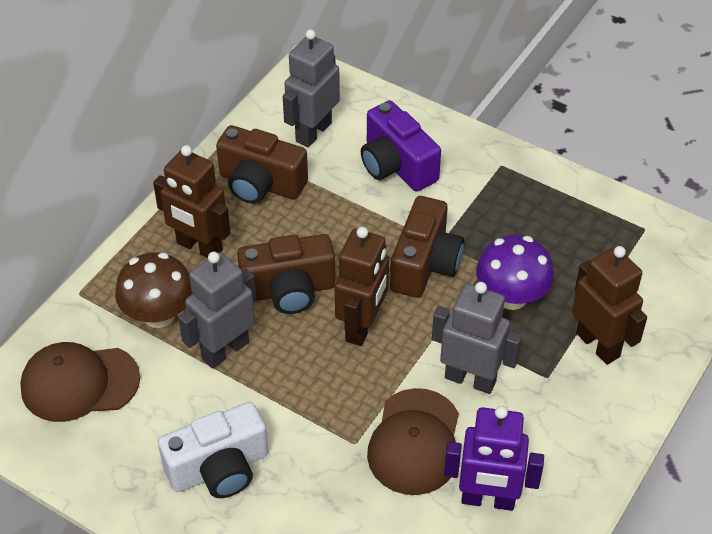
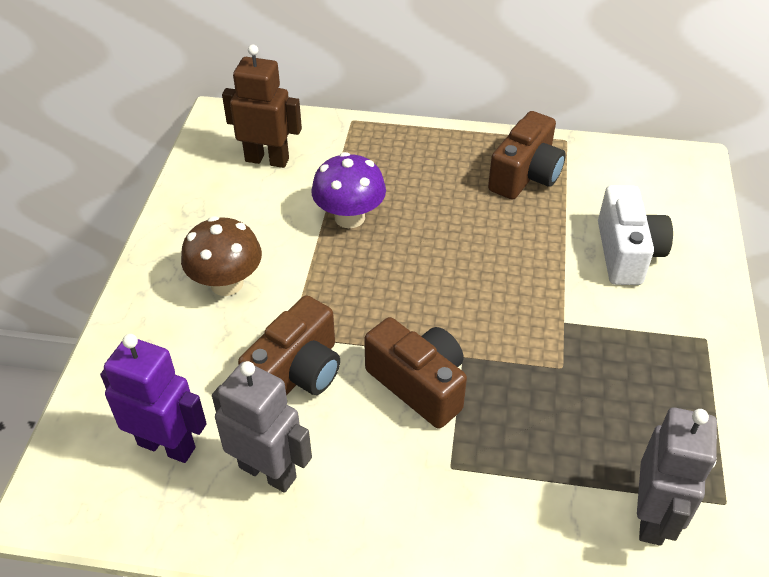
brown cap: [20,342,140,422] [367,388,459,495] = 2 -> none = 0
brown robot: [153,145,230,258] [335,227,389,346] [572,246,647,365] = 3 -> [222,45,302,168] = 1
grey robot: [178,252,256,369] [283,29,340,147] [432,282,522,394] = 3 -> [212,361,312,493] [637,407,717,546] = 2
purple camera: [361,100,441,192] = 1 -> none = 0

